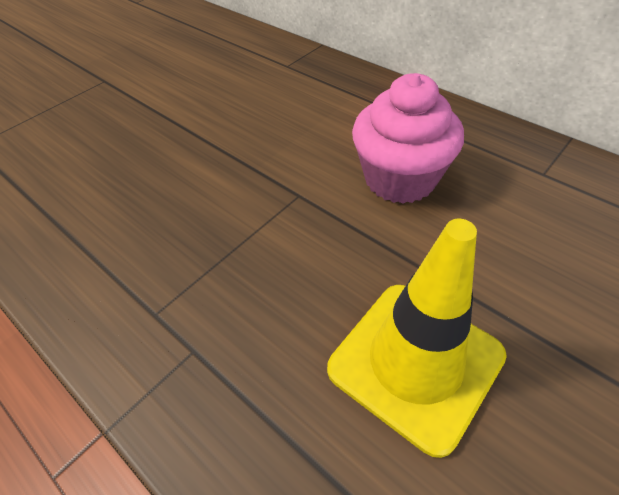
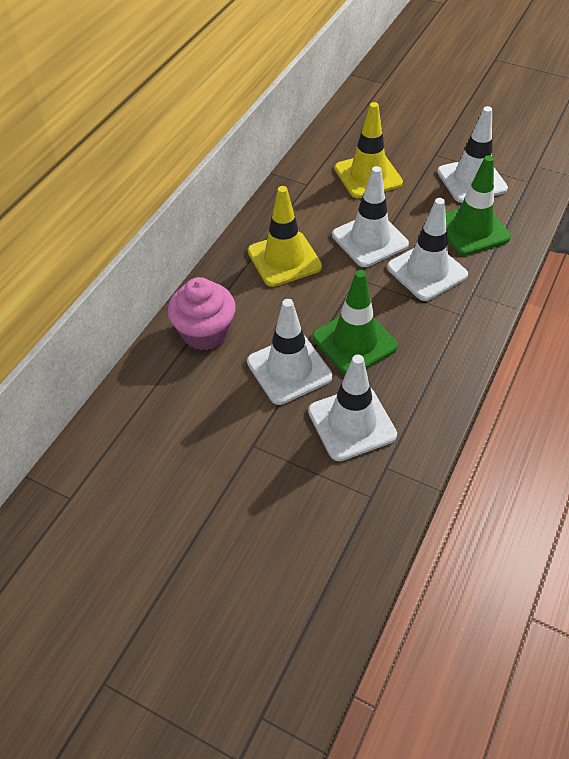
green traffic cone: none = 0 -> [312,270,398,375] [446,155,511,255] = 2
white traffic cone: none = 0 -> [247,299,332,405] [308,354,397,461] [332,166,409,267] [387,198,468,301] [437,106,508,203] = 5
yellow traffic cone: [327,219,507,458] = 1 -> [248,186,322,287] [335,102,403,198] = 2

